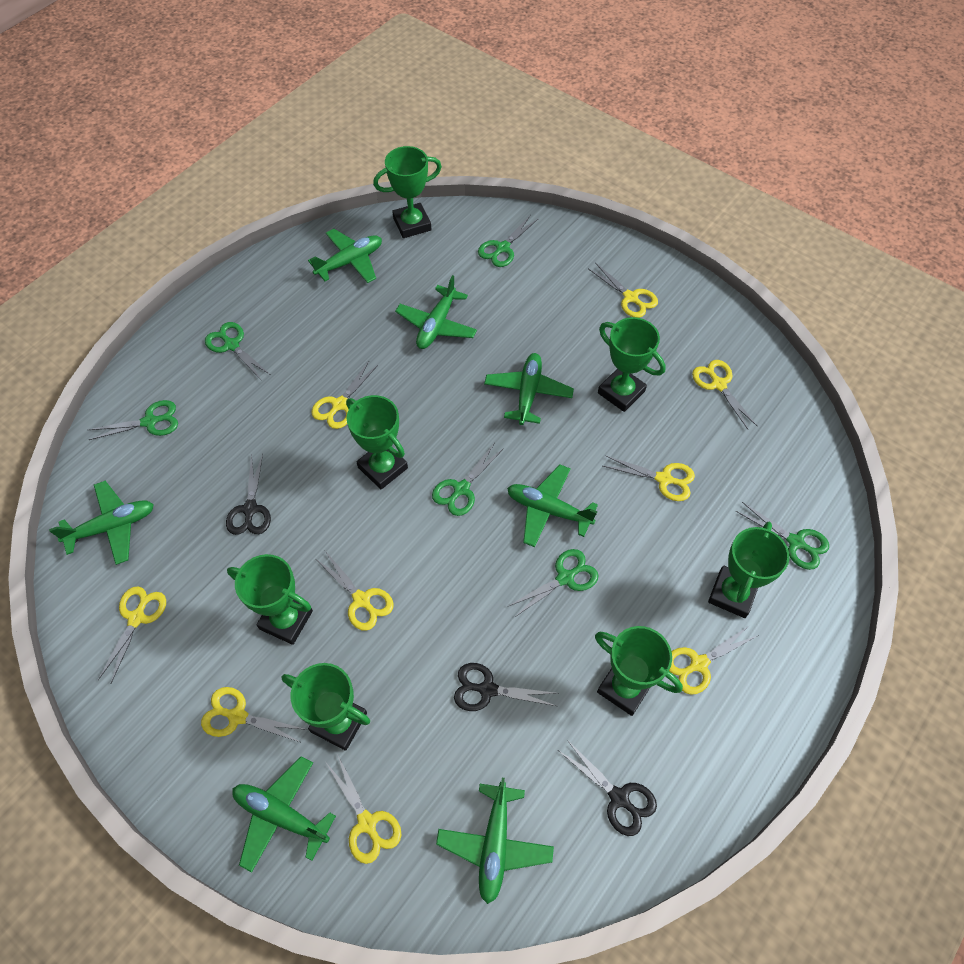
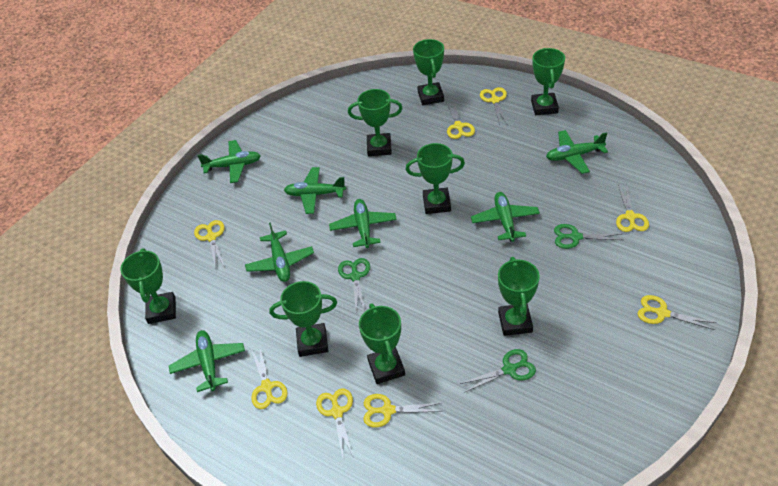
black scissors: [226,454,271,535] [454,663,558,711] [559,740,657,836] = 3 -> none = 0
green scissors: [88,400,178,440] [205,322,271,381] [432,444,504,516] [478,215,539,267] [507,549,599,617] [736,502,829,570] = 6 -> [338,258,370,312] [460,349,536,392] [554,224,623,249] = 3
green trophy: [227,554,313,645] [282,663,370,751] [346,395,408,490] [373,146,442,238] [595,626,683,716] [598,317,666,412] [708,522,790,618] = 7 -> [120,248,176,324] [269,281,337,357] [348,89,403,156] [359,303,405,384] [406,143,465,214] [413,39,444,105] [498,257,540,336] [531,48,565,115] = 8
yellow scissors: [98,586,166,683] [201,687,307,743] [311,361,378,429] [316,551,394,631] [326,754,402,864] [589,263,658,318] [603,456,695,501] [669,625,759,695] [692,360,758,429] = 9 -> [194,220,224,268] [251,347,288,409] [316,388,354,459] [363,394,442,428] [446,100,475,139] [480,87,507,125] [616,185,649,232] [638,295,716,330] = 8

